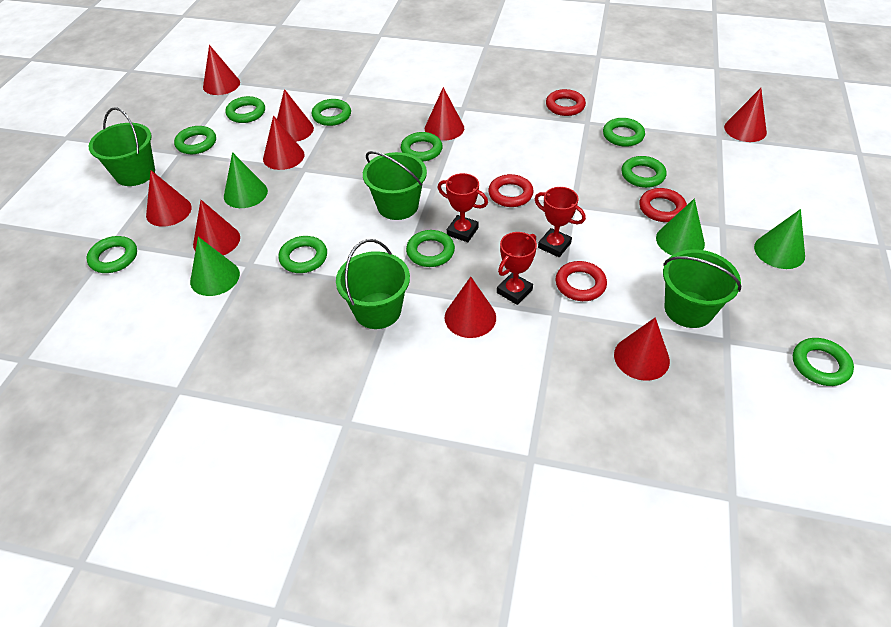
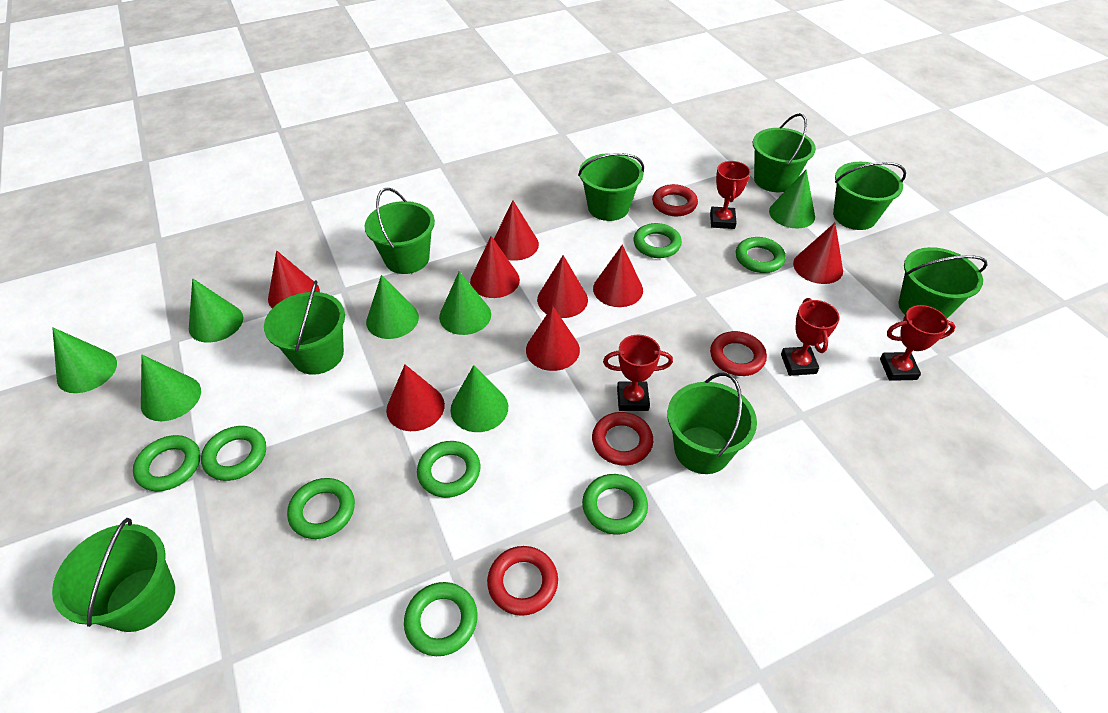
green bucket: [89,107,155,186] [336,239,410,329] [363,151,427,220] [663,249,741,328] = 4 -> [52,518,175,632] [264,280,345,375] [365,188,435,274] [578,153,644,221] [667,373,757,474] [753,113,816,192] [833,162,906,230] [898,247,988,318] = 8
green cone: [190,237,240,296] [224,152,268,208] [656,198,705,255] [754,209,805,269] = 4 -> [52,327,117,393] [141,355,201,421] [189,278,243,343] [366,275,419,339] [439,271,491,335] [450,365,508,432] [769,169,815,229] = 7
green ring: [87,236,137,273] [174,126,216,154] [226,96,265,123] [279,236,327,273] [312,99,351,126] [401,132,443,161] [406,230,455,267] [603,118,645,147] [621,156,666,188] [793,338,854,386] = 10 -> [133,435,201,491] [201,426,266,481] [287,478,355,539] [404,582,478,656] [417,441,480,498] [582,474,648,535] [633,223,682,258] [736,237,786,273] = 8
red cone: [146,170,192,227] [193,200,240,255] [203,45,240,95] [263,115,305,170] [277,89,314,142] [425,87,464,141] [445,277,496,338] [614,317,670,381] [724,88,767,142] = 9 -> [268,250,320,308] [386,365,445,431] [470,236,520,298] [494,200,539,261] [526,306,580,371] [537,255,588,318] [593,245,643,307] [793,223,843,284] = 8
red trophy: [438,173,488,242] [497,232,537,305] [535,187,586,257] = 3 -> [603,335,673,411] [710,161,751,229] [781,298,840,376] [880,305,956,381] = 4

